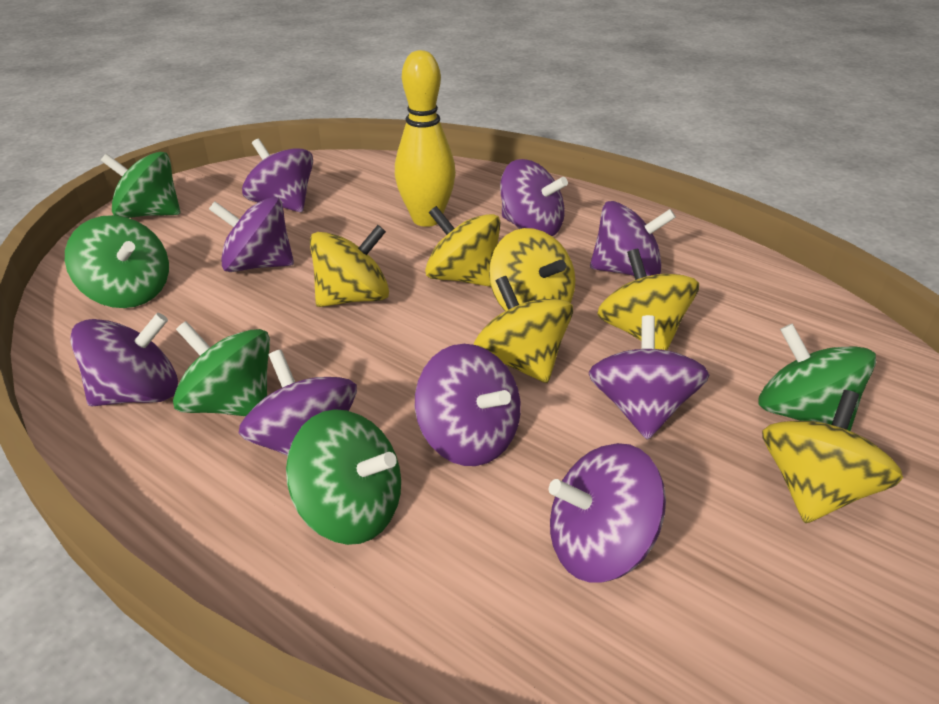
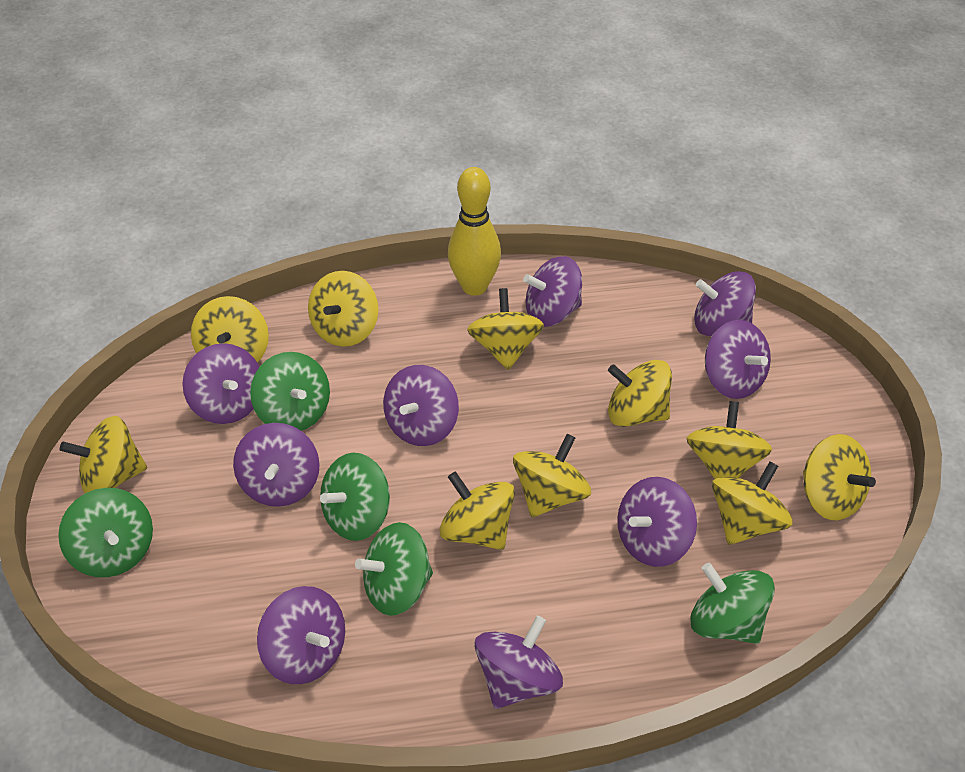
yellow spinning top: [310,225,389,307] [425,206,500,287] [474,276,573,383] [489,228,575,311] [597,249,699,350] [762,390,903,523] = 6 -> [60,416,147,493] [191,296,269,363] [308,271,378,347] [440,472,515,550] [467,288,544,370] [513,434,591,517] [608,360,672,427] [686,401,772,479] [712,462,793,545] [803,434,876,520] = 10

